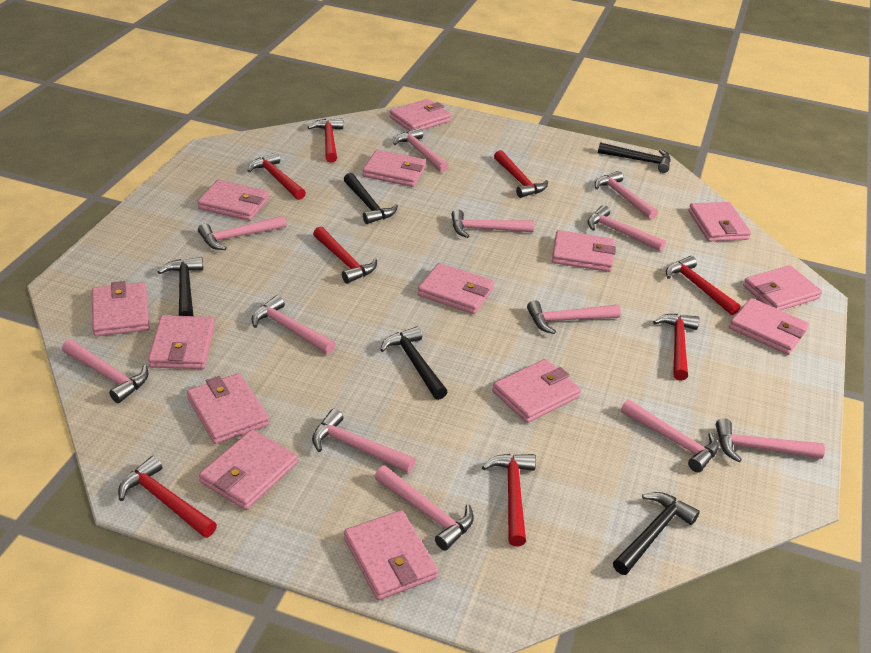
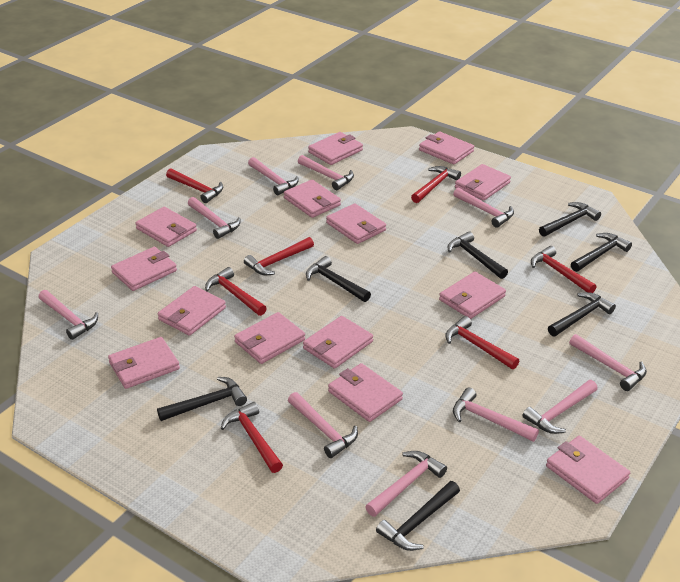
black hammer: [158,257,203,316] [344,173,398,224] [380,326,447,400] [598,142,671,173] [613,492,700,575] = 5 -> [157,377,247,421] [306,256,371,302] [376,481,460,551] [448,231,508,279] [539,202,601,237] [548,292,616,336] [571,233,632,272] = 7
pink hammer: [62,339,148,403] [198,216,286,250] [251,295,335,354] [312,409,415,473] [375,466,474,551] [393,128,449,172] [451,209,534,238] [527,300,621,334] [588,205,666,252] [595,171,658,220] [621,399,719,472] [716,418,825,462] = 12 -> [39,290,98,340] [188,197,240,239] [248,157,299,195] [288,392,358,458] [298,155,354,190] [365,451,447,517] [453,188,514,228] [453,388,539,442] [522,380,598,434] [569,334,647,391] = 10
red hammer: [118,456,217,538] [248,152,306,200] [308,118,343,163] [313,226,377,284] [482,454,536,546] [494,150,548,198] [653,314,700,381] [666,256,740,315] = 8 -> [166,168,223,203] [205,267,267,316] [221,402,283,473] [244,237,314,275] [411,166,461,203] [445,316,519,369] [531,246,597,293] = 7

